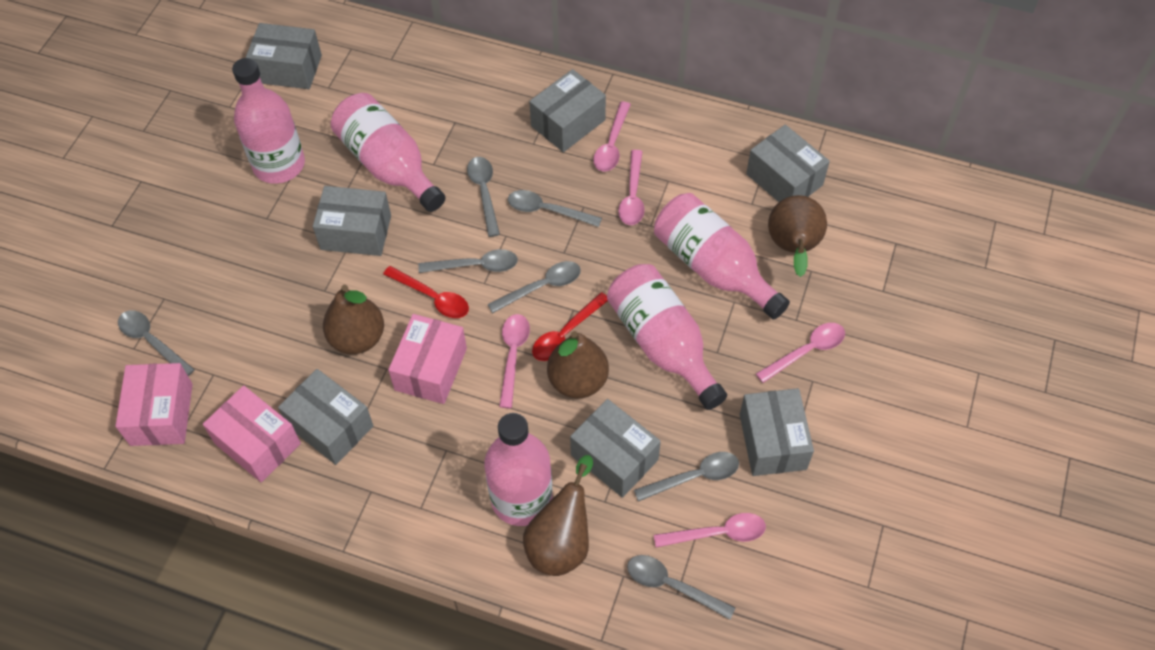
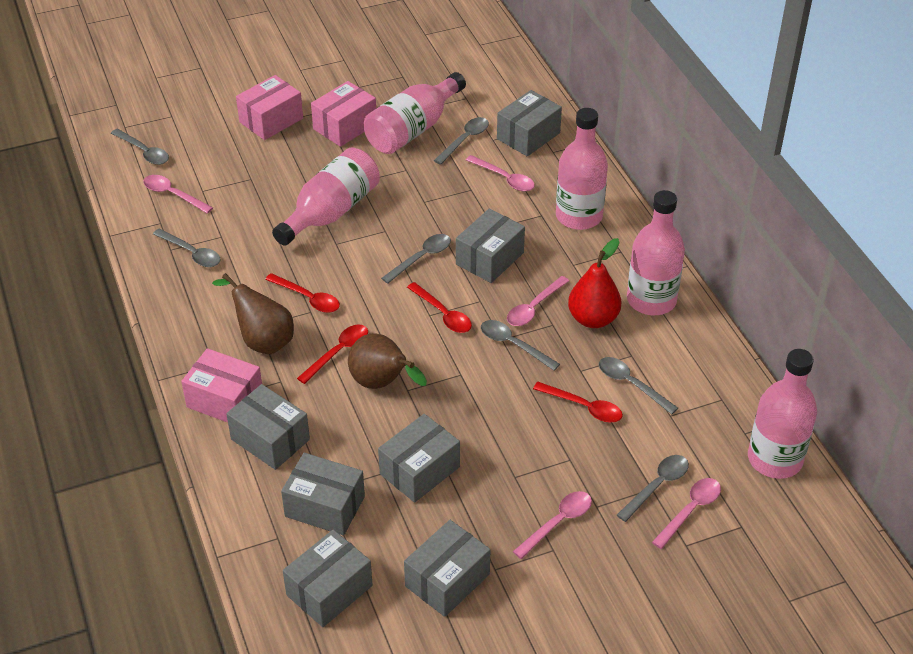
brown pear: [323,285,384,354] [523,455,593,576] [547,331,609,398] [768,195,827,277] = 4 -> [212,273,294,354] [348,333,427,389] = 2
red pear: none = 0 -> [568,238,622,328] = 1
red spoon: [383,266,469,318] [532,292,608,361] = 2 -> [265,273,340,313] [297,325,368,384] [407,282,472,333] [533,382,623,423] = 4

